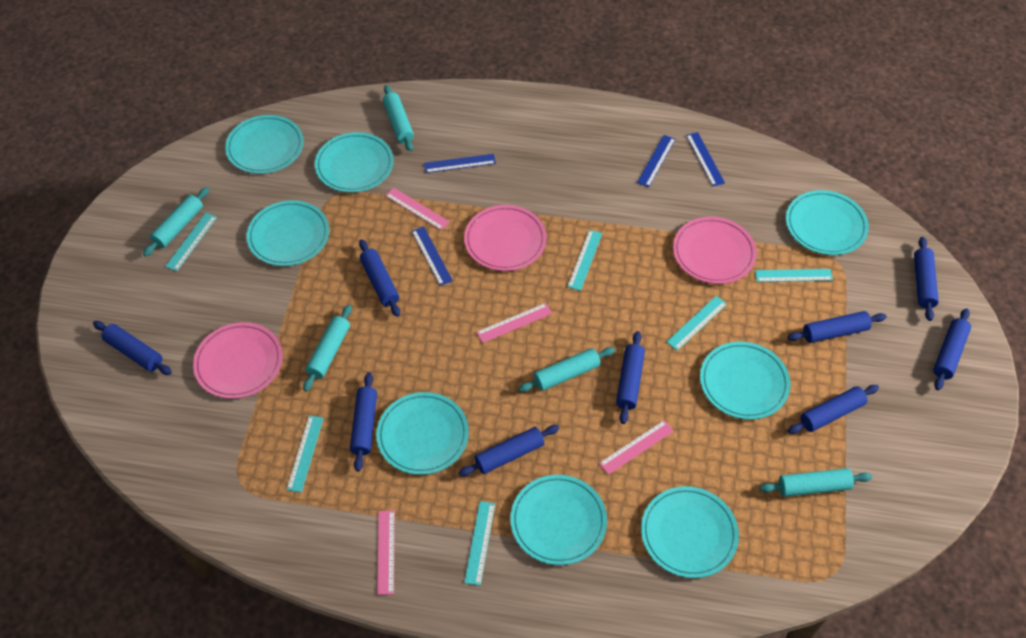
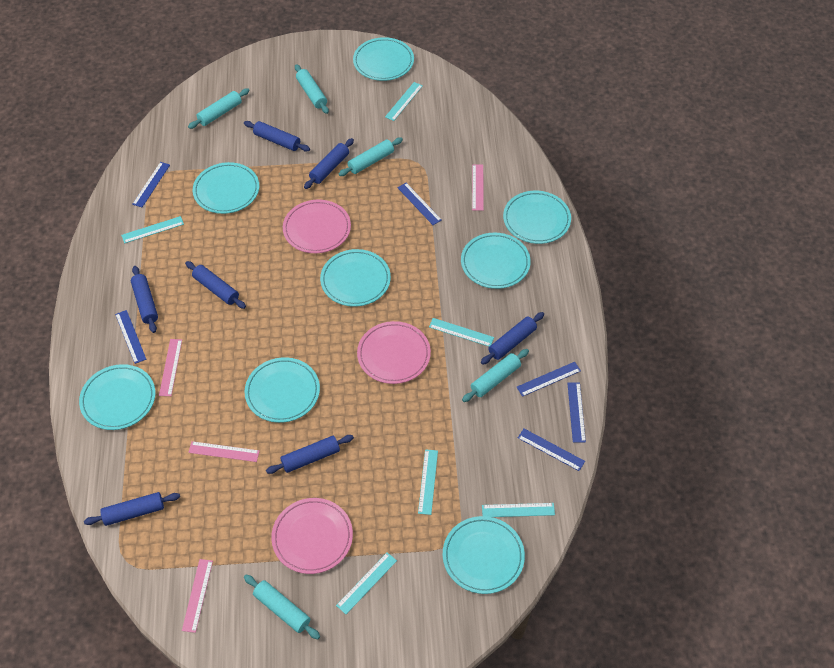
blue rolling pin: [93,321,172,375] [350,372,377,471] [359,240,400,317] [459,425,559,476] [616,331,645,424] [788,311,887,343] [788,385,879,434] [914,237,939,321] [933,308,971,390] = 9 -> [84,492,180,526] [131,266,158,333] [185,261,246,309] [244,121,310,152] [266,435,354,474] [304,138,354,189] [481,312,544,365] = 7
blue ruler: [411,226,453,286] [424,154,496,173] [637,135,676,187] [686,132,725,186] = 4 -> [115,310,147,364] [132,162,170,207] [397,183,442,225] [517,362,581,397] [518,429,585,471] [567,382,586,443] = 6

